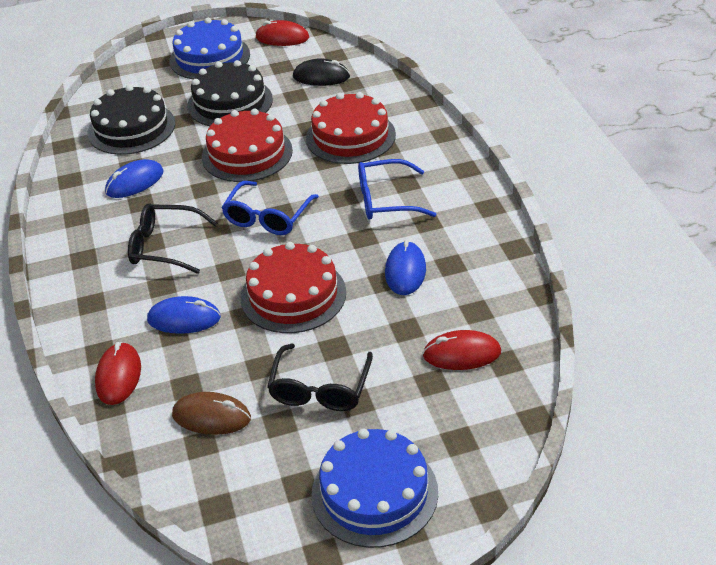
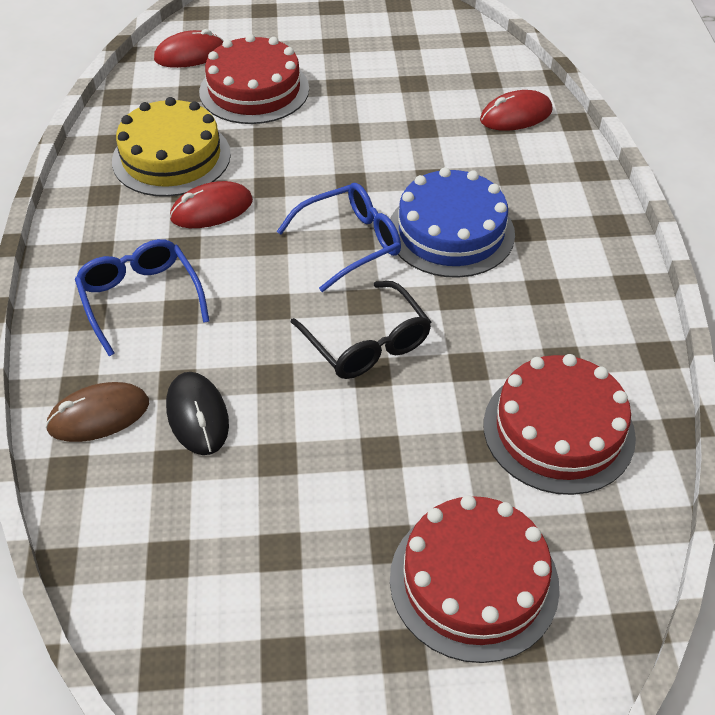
black cake: [87,85,175,155] [187,60,273,126] = 2 -> none = 0
black glasses: [128,203,217,274] [267,343,373,411] = 2 -> [291,281,431,379] = 1
blue cake: [169,18,250,79] [311,429,438,548] = 2 -> [390,167,515,278] = 1
blue mouse: [105,159,163,198] [147,296,221,334] [385,240,426,295] = 3 -> none = 0
yellow cake: none = 0 -> [112,97,231,197] = 1

